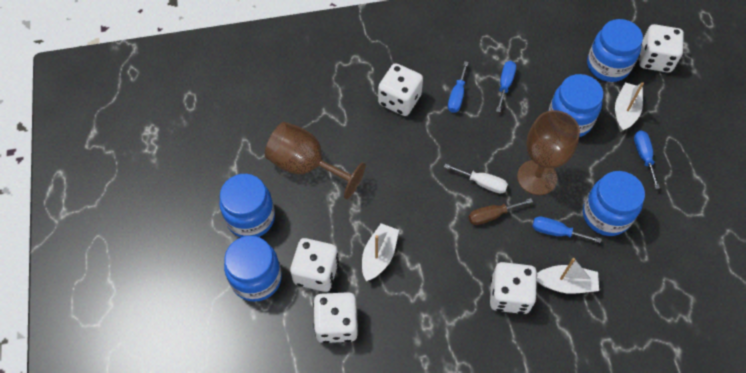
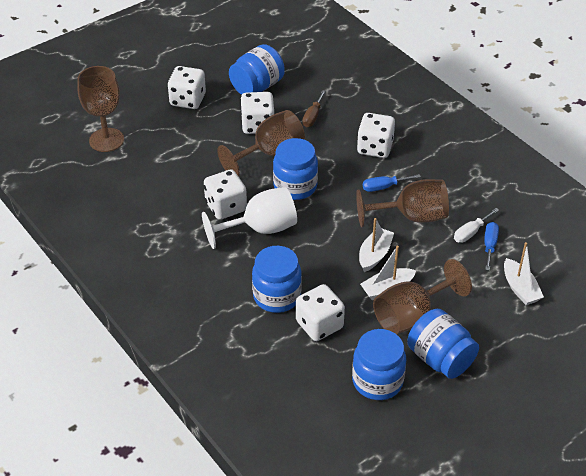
blue screwdriver: [448,61,469,113] [496,61,516,112] [532,217,601,243] [634,130,660,189] = 4 -> [363,174,421,192] [485,222,499,271] = 2
brown goblet: [265,122,366,199] [517,110,580,195] = 2 -> [77,66,124,152] [217,110,305,177] [356,179,449,227] [373,259,472,334] = 4
white goblet: none = 0 -> [202,187,297,249] = 1

